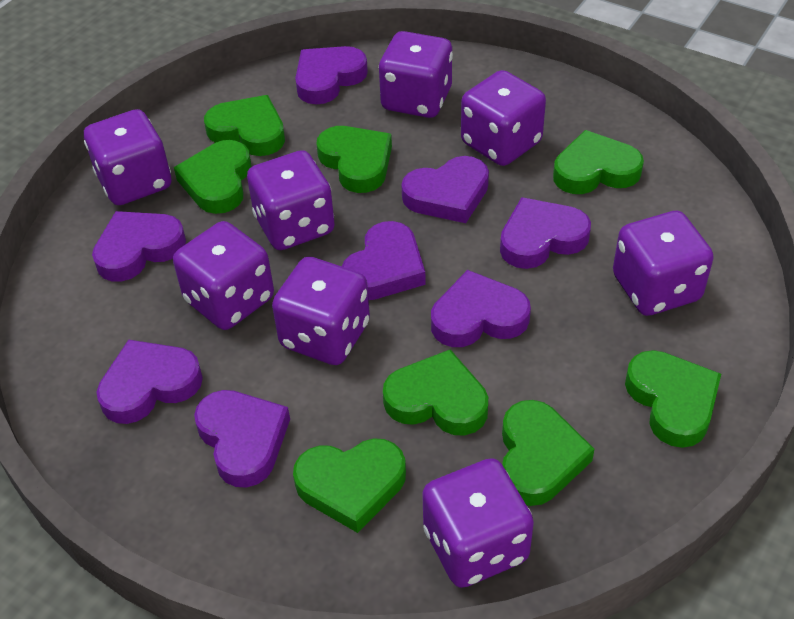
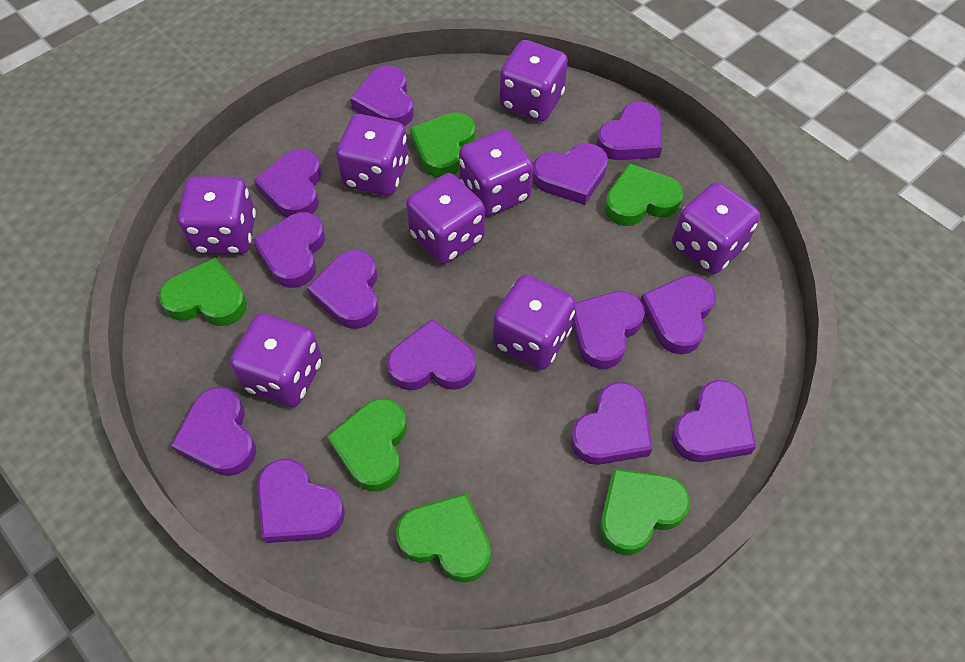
green heart: [174,140,251,214] [204,95,285,156] [293,438,406,533] [316,126,392,193] [383,349,488,436] [502,400,594,506] [553,130,644,194] [625,350,721,448] = 8 -> [159,257,247,326] [327,398,407,492] [396,493,491,583] [410,112,476,178] [600,469,690,555] [605,163,684,226] = 6
purple heart: [92,211,186,282] [97,340,203,424] [194,390,290,488] [295,46,368,104] [342,221,426,300] [401,156,489,223] [431,270,531,347] [500,197,591,269] = 8 -> [171,387,256,476] [252,212,325,288] [254,149,322,218] [257,459,345,543] [307,249,379,329] [350,65,414,126] [387,319,476,391] [532,143,608,205] [571,382,652,465] [572,291,645,369] [597,101,662,160] [641,275,716,354] [672,380,756,462] = 13

